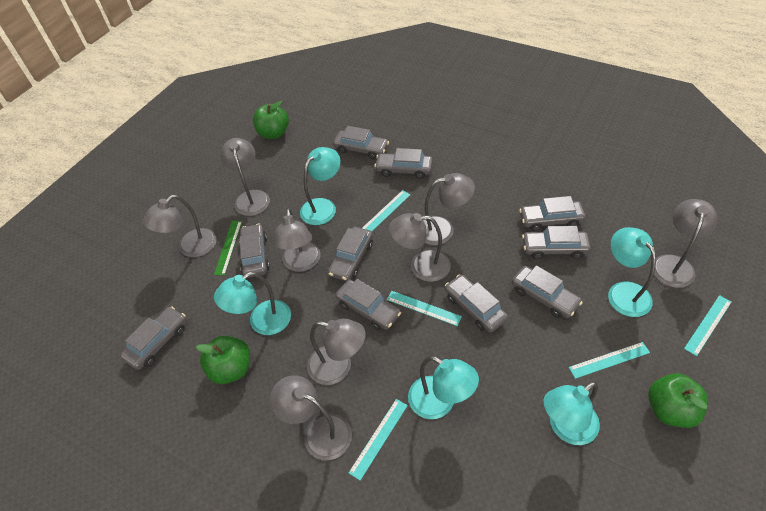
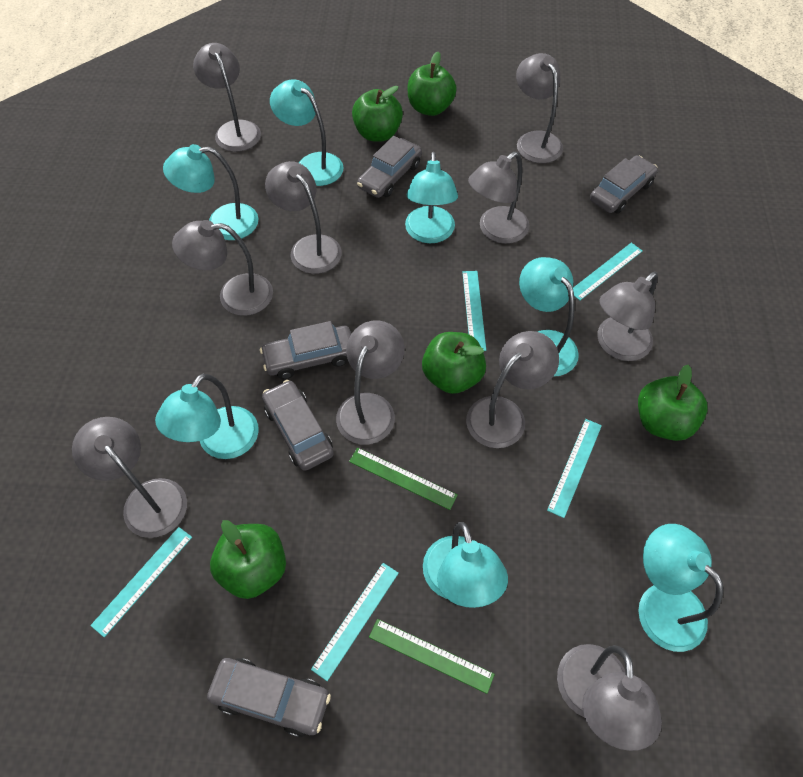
green apple: [196,336,250,384] [253,101,289,139] [648,373,708,428] = 3 -> [210,520,286,599] [352,86,403,142] [407,52,457,116] [422,332,486,394] [638,365,708,441] = 5
green ruler: [214,221,242,275] = 1 -> [349,448,458,510] [369,619,495,694] = 2
grey car: [120,306,187,370] [239,224,270,278] [328,227,373,281] [333,126,389,159] [335,279,401,330] [374,148,433,179] [445,274,508,332] [512,265,583,318] [519,196,585,231] [522,226,591,259] = 10 -> [207,658,331,737] [260,321,351,379] [262,380,334,471] [357,136,422,198] [590,155,658,214] = 5
grey lamp: [143,195,216,257] [220,138,270,216] [270,376,352,460] [273,208,321,272] [307,319,366,385] [389,213,451,282] [423,173,475,245] [654,199,717,288] = 8 -> [72,417,187,538] [172,220,273,316] [193,43,261,152] [265,161,342,274] [336,320,405,445] [466,331,559,448] [468,152,530,244] [516,53,563,163] [557,644,662,751] [597,272,658,361] = 10
turquoise lamp: [214,272,291,335] [300,147,341,225] [408,356,479,419] [543,381,600,445] [608,227,656,317] = 5 -> [155,374,259,459] [163,144,259,240] [270,79,344,186] [405,152,458,243] [423,522,508,608] [519,257,579,377] [638,524,723,652] = 7

